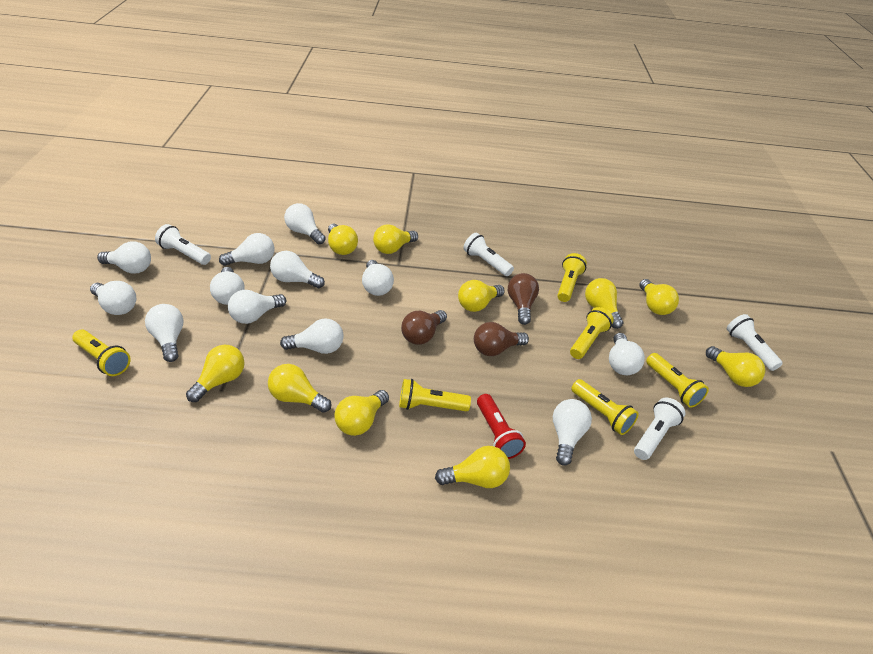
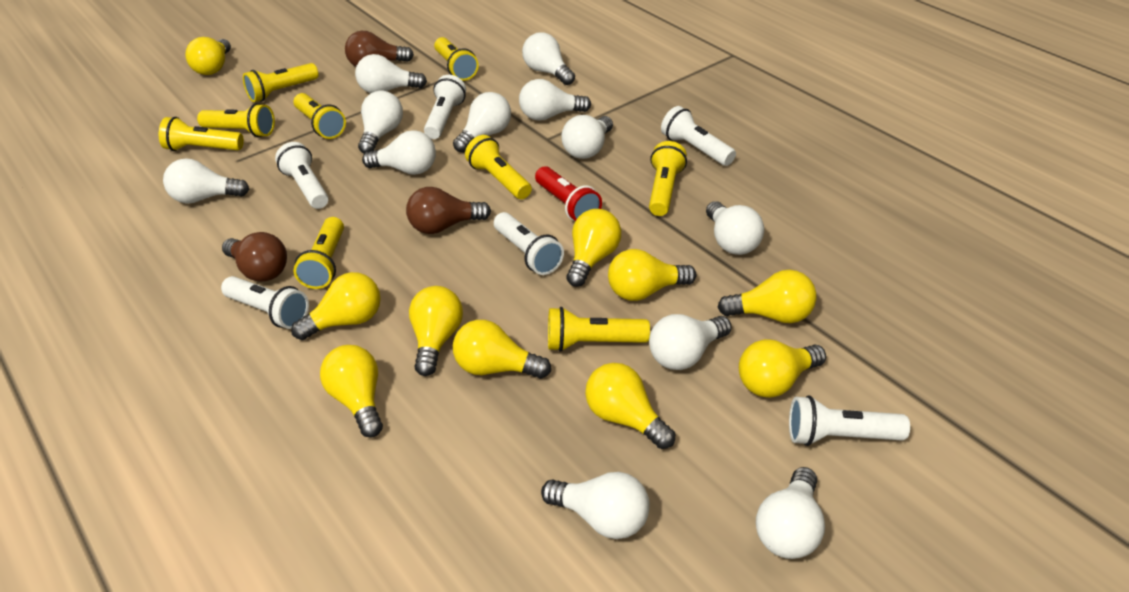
white flashlight: [155,224,211,265] [463,233,514,276] [634,398,685,460] [727,314,783,371] = 4 -> [221,276,309,329] [275,142,329,209] [424,75,466,139] [494,212,564,275] [661,106,736,166] [789,395,910,446] = 6
yellow flashlight: [72,330,131,376] [399,379,471,411] [557,253,587,302] [570,307,614,359] [571,379,639,435] [646,353,709,408] = 6 -> [159,117,244,151] [197,103,275,137] [243,63,319,102] [293,93,346,139] [293,217,344,289] [434,37,479,81] [465,135,532,199] [548,307,650,352] [649,141,687,216] = 9

